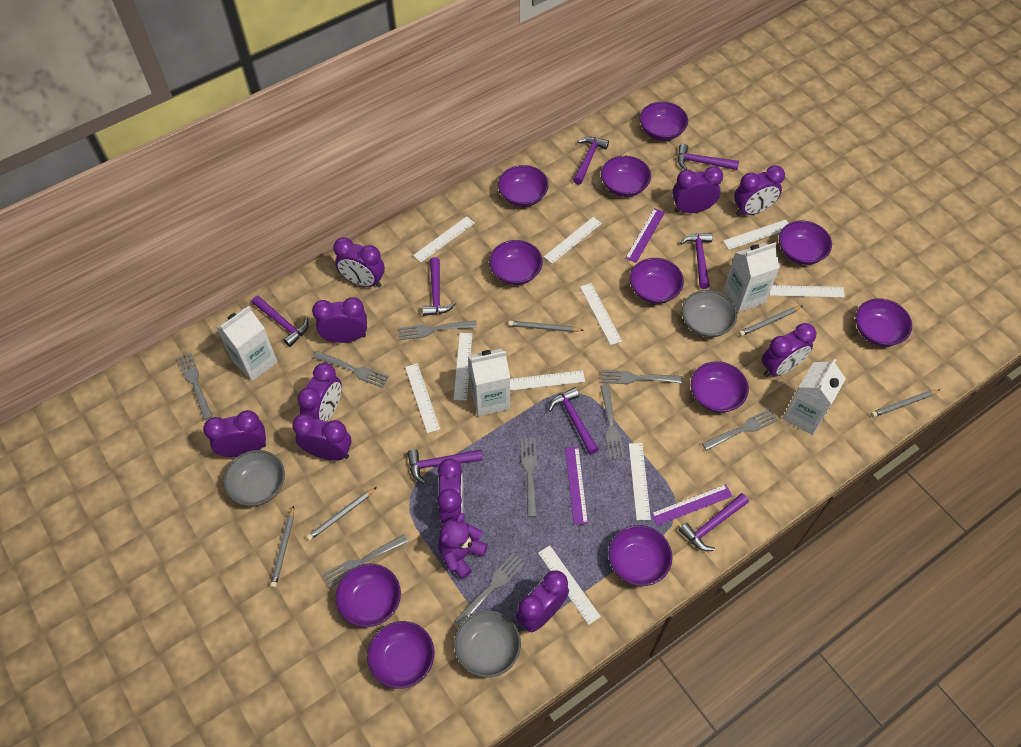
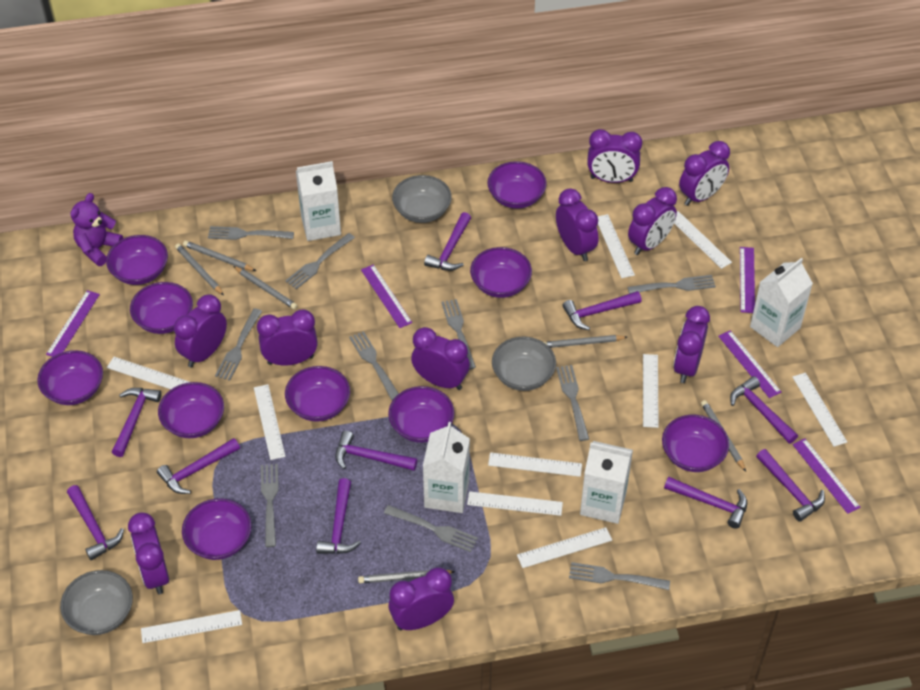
grey fork: [177,353,213,420] [313,351,389,388] [322,535,408,588] [398,321,477,340] [454,553,525,626] [521,438,537,517] [600,385,625,460] [602,370,683,384] [702,409,778,451] = 9 -> [208,226,294,240] [215,308,262,381] [261,464,279,547] [285,233,355,289] [349,331,399,400] [384,505,478,552] [441,299,476,370] [556,365,589,441] [569,562,670,590] [628,275,716,294] = 10
grey pencil: [270,505,294,588] [306,487,377,541] [508,321,584,332] [739,306,802,336] [871,389,940,417] = 5 -> [175,243,224,295] [183,241,256,271] [233,266,297,309] [358,570,455,583] [544,335,627,348] [701,400,746,472] = 6
purple bowl: [335,564,401,627] [367,621,434,689] [489,240,543,285] [498,165,549,207] [601,156,651,197] [609,525,672,586] [630,258,684,304] [640,102,688,141] [691,361,749,413] [779,221,832,265] [856,298,912,347] = 11 -> [37,350,103,405] [106,235,168,285] [130,282,193,334] [158,382,224,438] [182,498,252,560] [285,366,350,422] [388,386,454,443] [470,247,532,298] [487,161,547,209] [662,415,729,472] = 10
purple hammer: [252,296,309,347] [407,449,483,484] [422,257,456,316] [548,387,599,455] [573,137,609,185] [678,144,739,170] [679,493,749,551] [680,233,712,289] = 8 -> [67,485,124,560] [112,388,161,457] [157,438,240,494] [316,478,361,554] [335,431,417,471] [424,212,471,271] [562,291,642,330] [664,477,747,529] [730,376,798,444] [756,449,825,522] = 10
purple ruler: [565,447,588,525] [625,208,665,263] [651,484,733,526] = 3 -> [46,290,100,357] [361,264,412,328] [718,330,781,398] [740,247,755,313] [793,438,860,514] = 5

